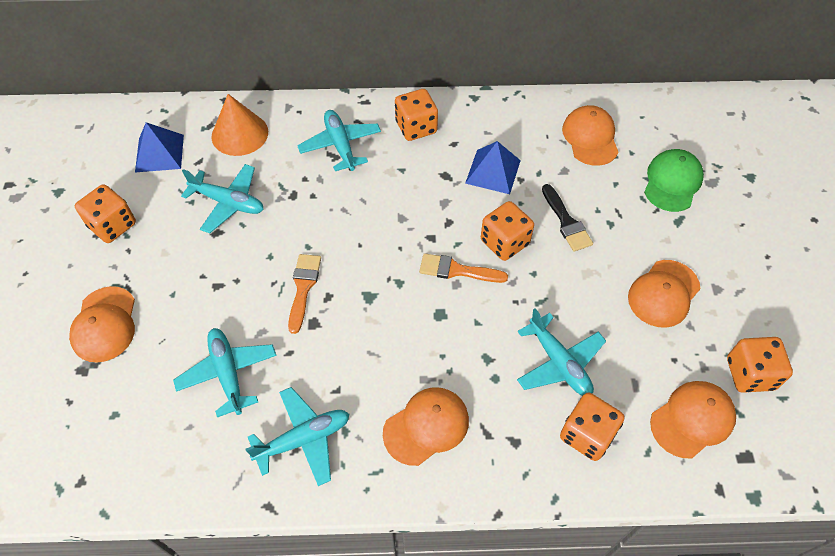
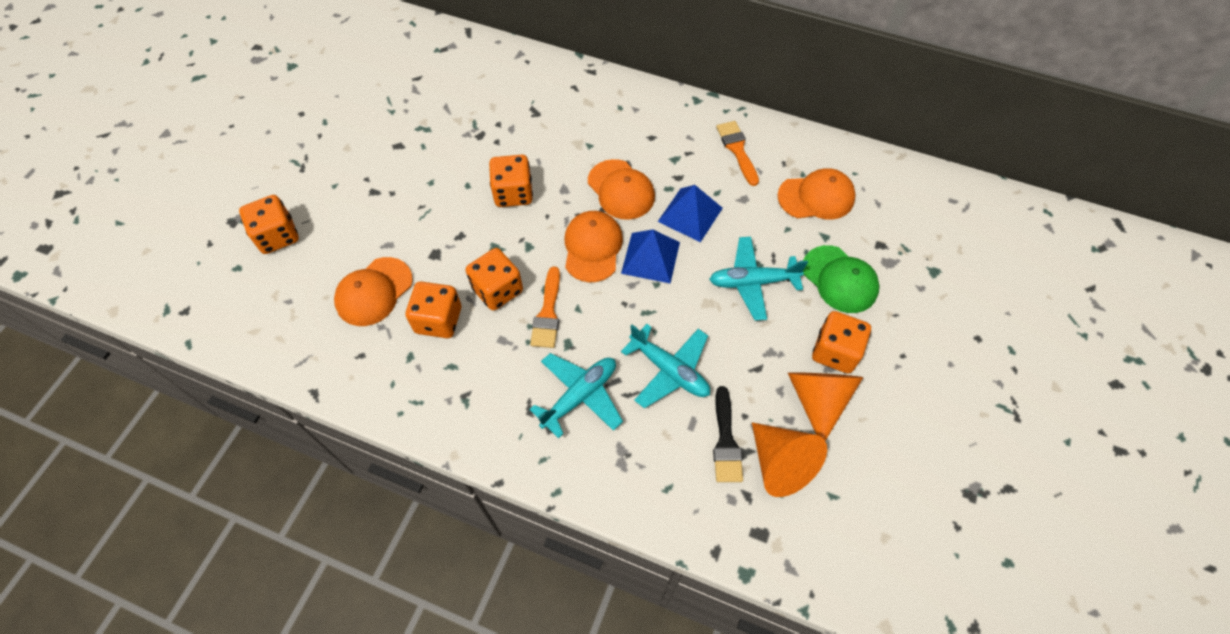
orange cap: [69,286,135,363] [383,387,469,466] [562,105,618,166] [628,260,701,328] [650,381,736,458] = 5 -> [334,257,413,326] [565,211,623,282] [588,159,655,220] [777,168,856,220] = 4
orange cone: [211,94,268,156] = 1 -> [752,422,827,497] [788,372,864,441] = 2
turquoise plane: [173,328,277,417] [181,164,264,233] [245,387,349,486] [297,110,381,171] [517,308,606,396] = 5 -> [529,353,623,439] [621,324,710,408] [709,237,808,321] = 3

